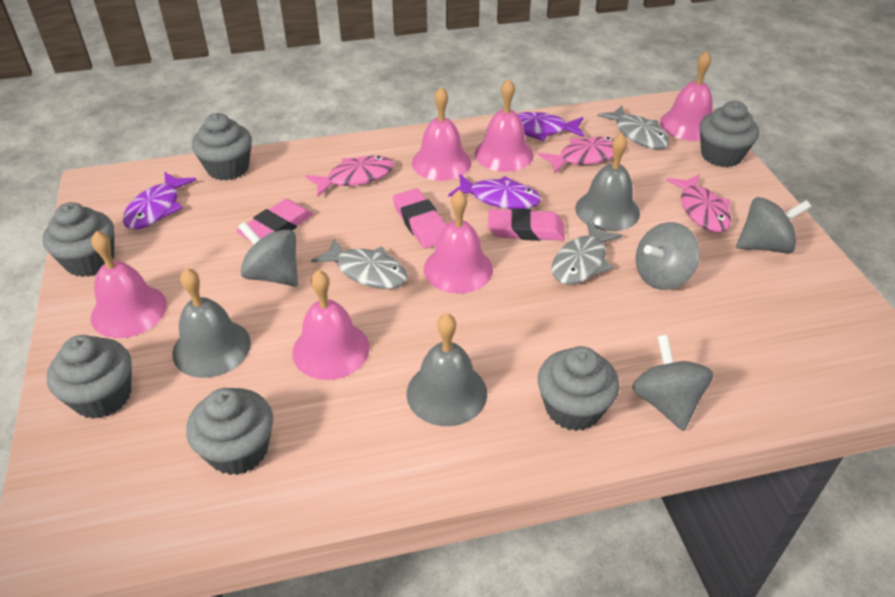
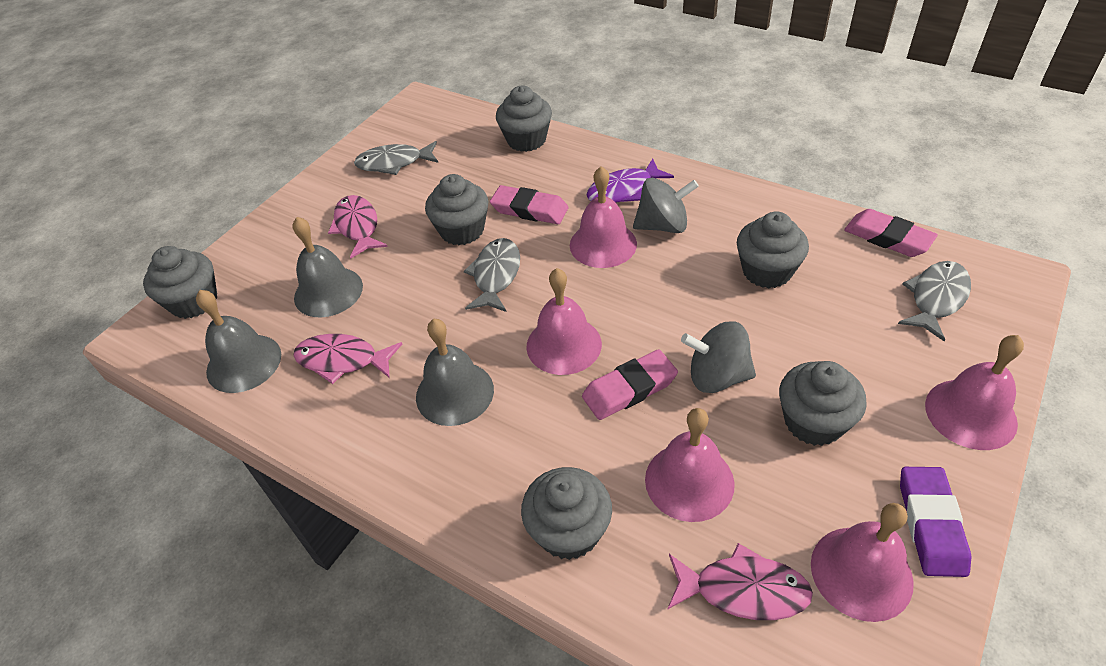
grey spinning top: [238,221,298,287] [632,335,714,431] [636,222,700,290] [736,197,811,253] = 4 -> [633,178,699,233] [681,321,756,393] = 2
pink bell: [91,231,167,338] [292,270,370,380] [412,87,471,181] [424,190,493,294] [475,79,534,172] [660,51,713,141] = 6 -> [527,268,602,375] [570,166,637,268] [645,408,735,522] [811,503,914,622] [925,335,1024,450] = 5
purple eraser: none = 0 -> [900,467,971,577] = 1
purple fish: [123,172,196,229] [448,174,541,209] [516,112,585,141] = 3 -> [587,159,674,203] = 1

